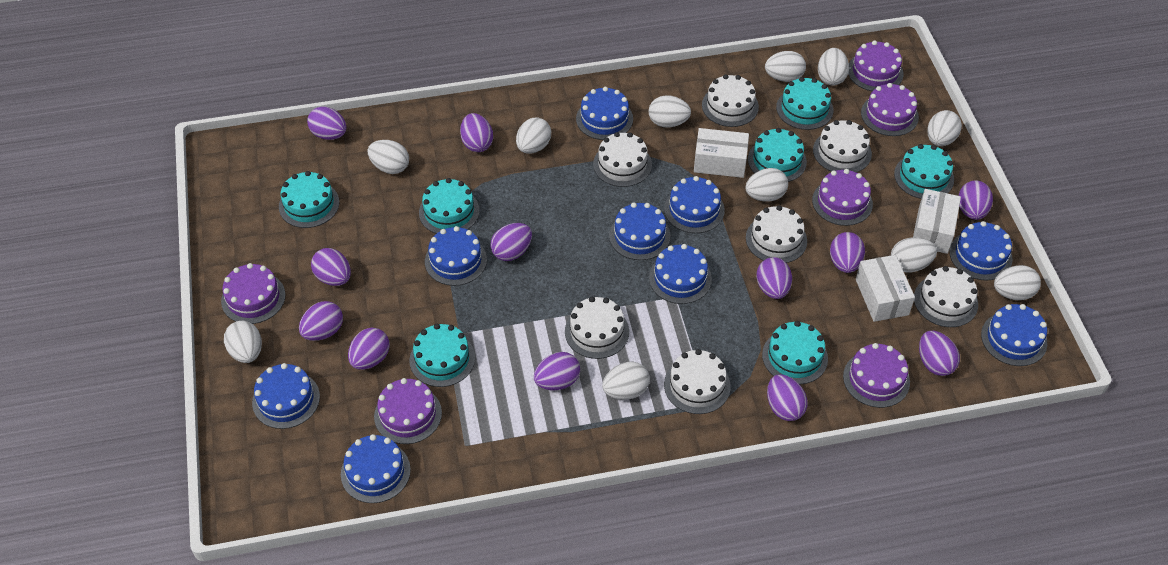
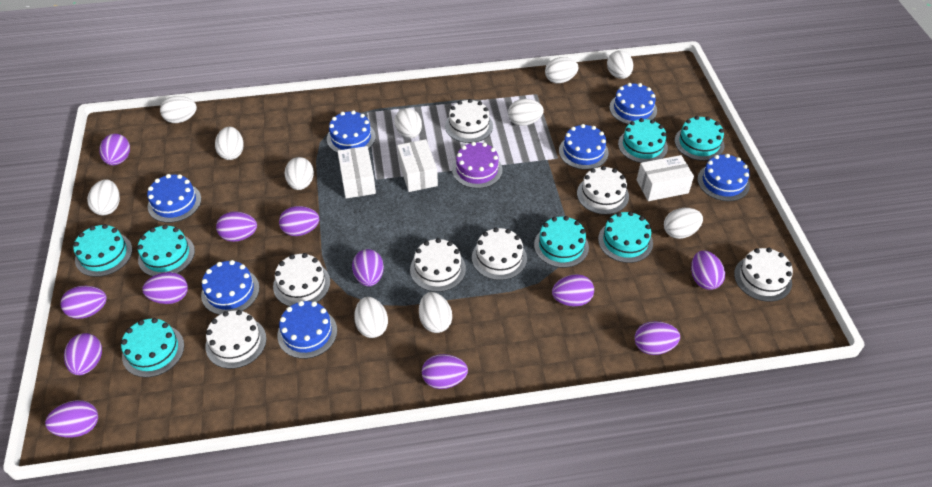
blue cake: [252,363,320,429] [341,434,411,503] [425,226,487,286] [576,87,633,140] [609,203,670,260] [649,244,712,304] [664,176,725,233] [949,221,1013,280] [981,304,1047,366] = 9 -> [147,174,201,223] [201,260,259,315] [277,301,337,359] [327,110,376,153] [559,124,609,170] [609,83,657,124] [697,154,750,201] = 7
purple cake: [221,263,286,324] [374,378,442,444] [812,169,873,226] [843,343,910,408] [848,40,904,91] [861,83,919,136] = 6 -> [452,142,502,188] = 1

